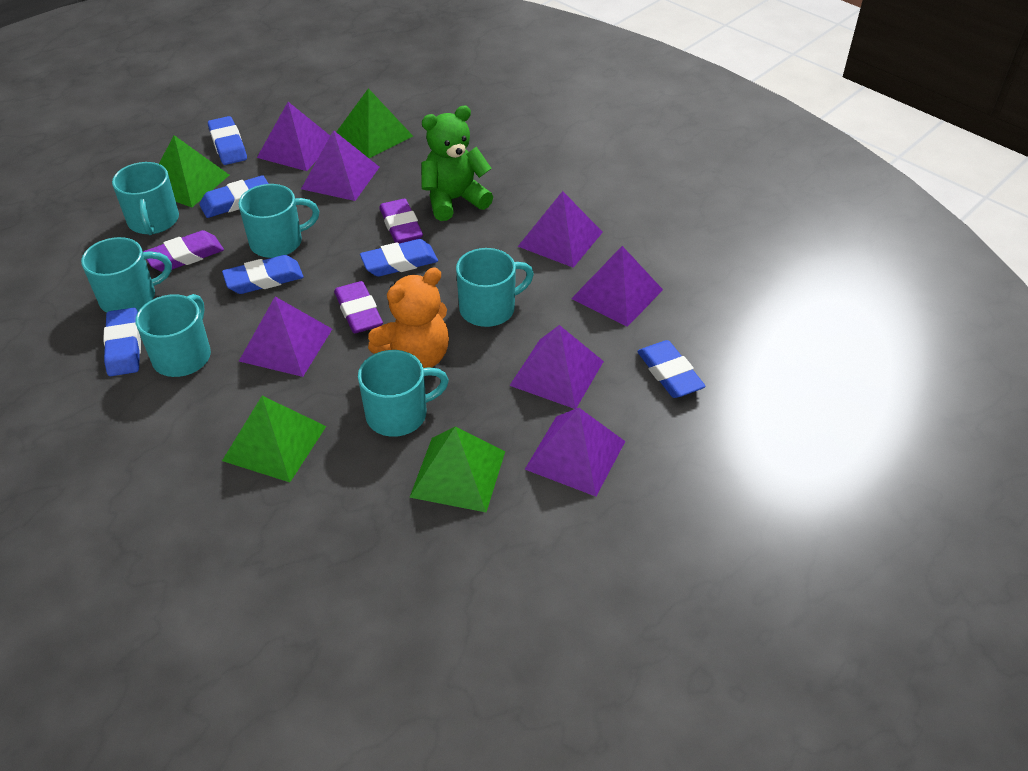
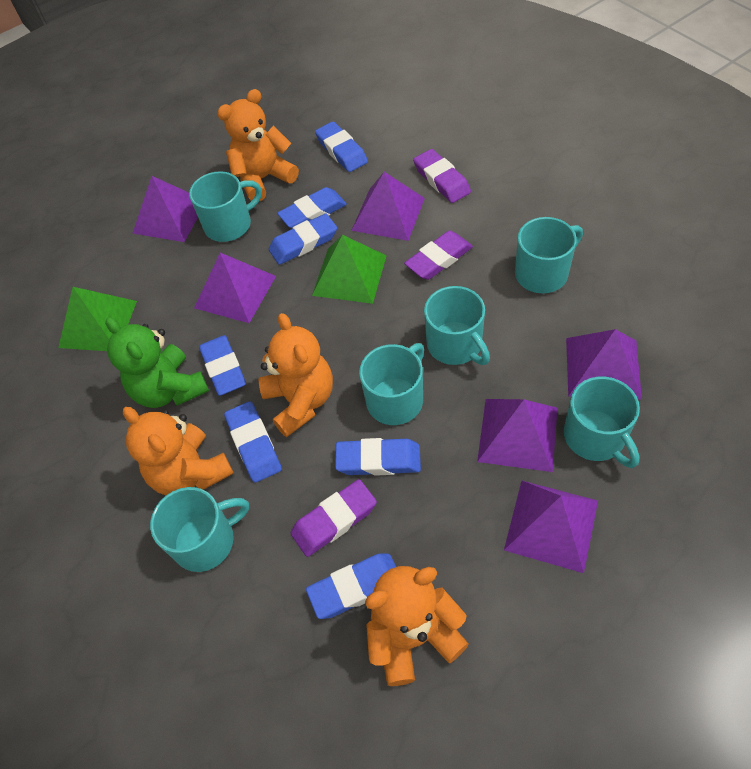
blue eraser: [103,308,141,376] [200,175,269,218] [208,116,247,165] [222,255,304,294] [360,239,438,277] [637,340,706,398] = 6 -> [199,335,246,396] [224,401,282,483] [269,213,337,265] [277,187,347,228] [306,553,396,619] [315,122,368,172] [335,438,421,476] = 7
green pyramid: [159,135,229,207] [222,396,326,482] [336,88,413,158] [409,427,505,512] = 4 -> [58,287,137,351] [312,235,386,304] = 2
orange teddy bear: [368,268,449,368] = 1 -> [123,407,234,495] [217,89,299,201] [259,313,333,437] [365,566,469,686] = 4
purple pyramid: [239,297,332,377] [257,102,330,171] [301,130,379,201] [509,325,604,409] [518,191,603,268] [525,408,625,497] [571,246,663,327] = 7 -> [133,176,198,242] [194,253,276,323] [351,172,425,241] [477,399,558,472] [504,481,598,573] [566,329,642,400] = 6

